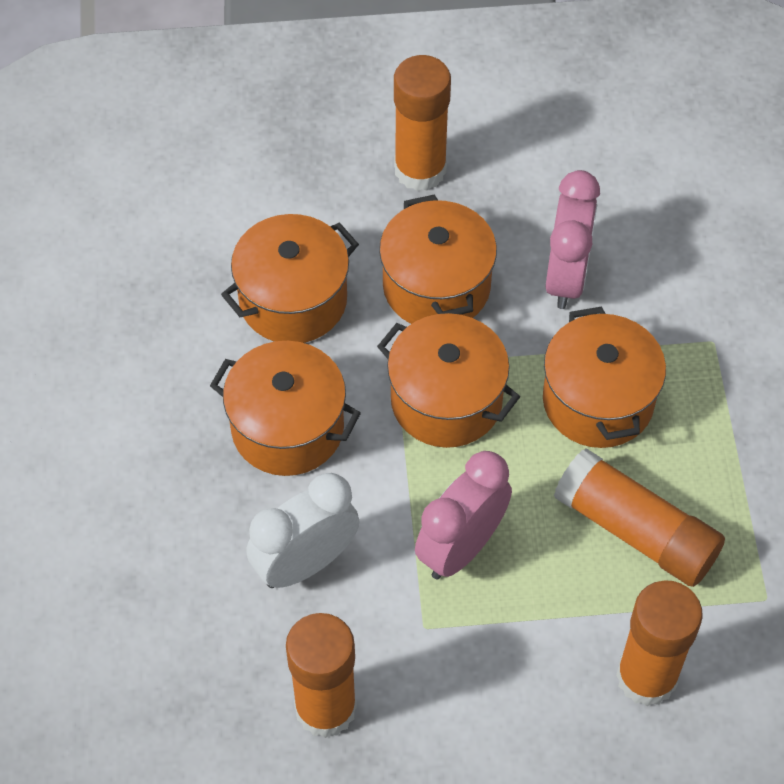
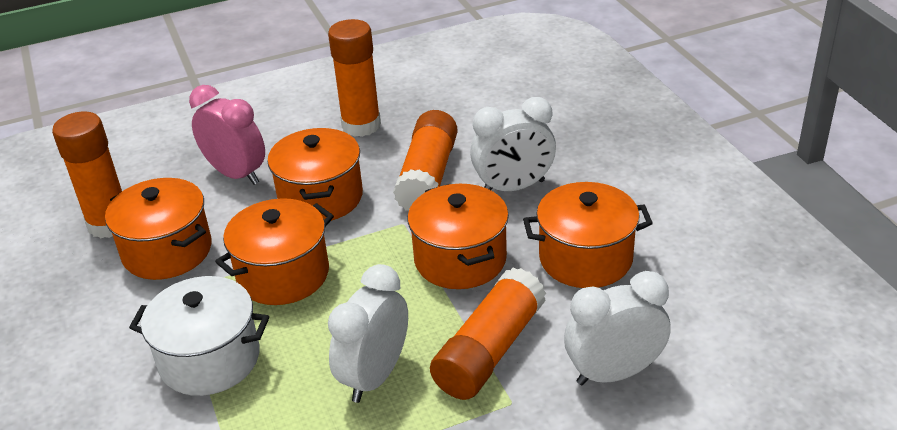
pink clock: [415,451,512,580] [546,170,600,309] = 2 -> [189,85,265,185] = 1
white clock: [246,473,360,588] = 1 -> [328,264,408,403] [470,97,556,191] [564,271,671,385] = 3
white pot: none = 0 -> [129,276,269,396] = 1

